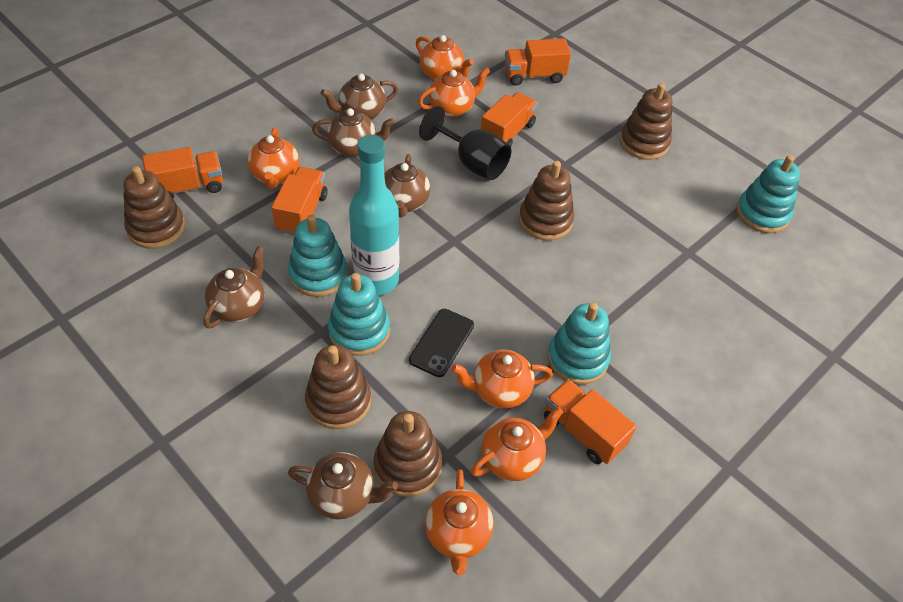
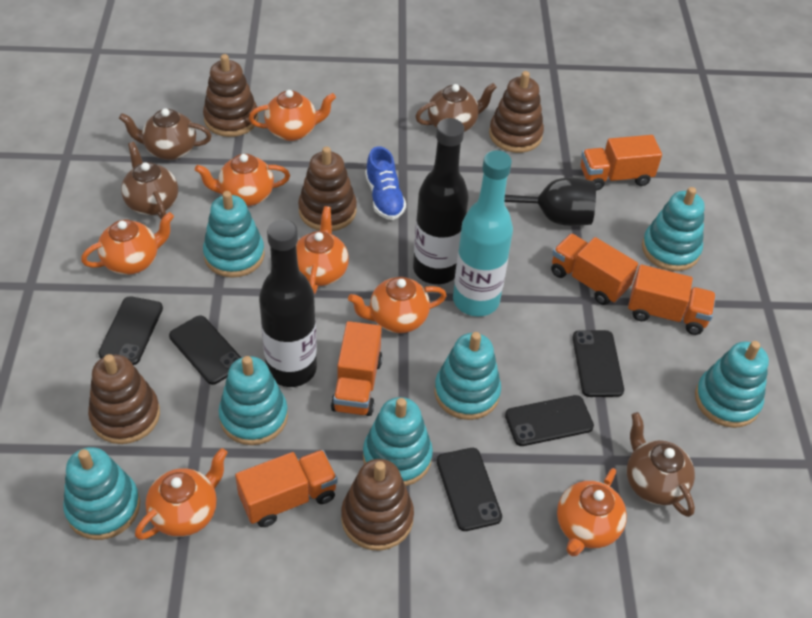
black bottle: none = 0 -> [259,219,317,387] [413,118,469,284] = 2
black phone: [409,309,474,377] = 1 -> [98,296,163,365] [169,315,241,385] [437,448,502,531] [505,395,594,446] [573,330,624,397] = 5
blue shoe: none = 0 -> [365,146,406,220] = 1
brown teapot: [203,246,264,328] [288,452,398,519] [312,108,395,157] [321,74,398,119] [384,154,430,217] = 5 -> [119,108,212,160] [121,142,178,219] [415,83,497,132] [627,412,695,517] = 4
orange teapot: [248,127,299,189] [416,35,474,80] [418,67,490,117] [425,469,494,575] [451,350,553,408] [471,407,563,481] = 6 -> [81,212,174,275] [135,448,228,540] [195,154,290,206] [249,90,336,141] [296,206,349,294] [348,277,447,333] [557,468,627,556] = 7
turquoise stacking toy: [288,215,348,297] [328,273,390,356] [547,303,611,385] [736,155,800,233] = 4 -> [63,447,140,540] [203,191,265,278] [218,356,288,445] [363,397,433,486] [434,332,501,420] [642,187,705,271] [695,341,769,428] = 7

